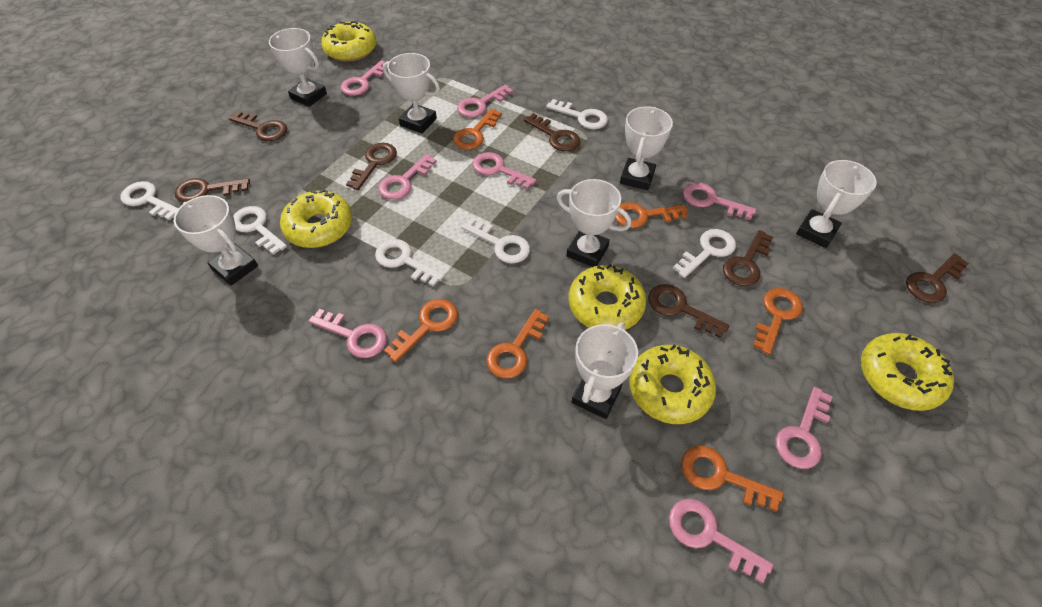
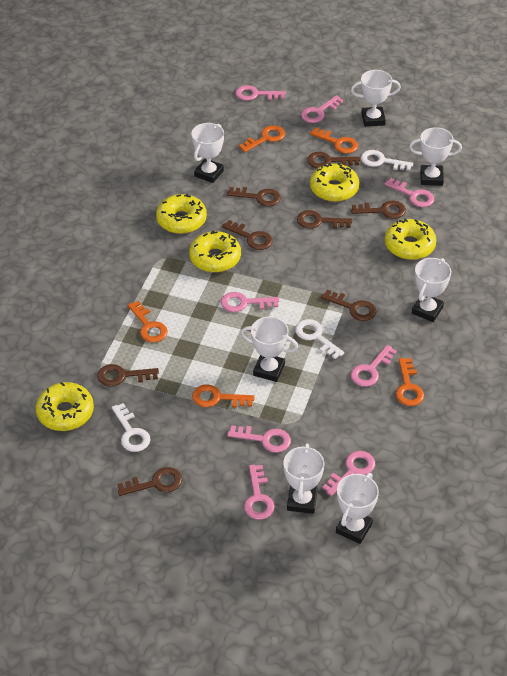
brown key: [175,178,250,202] [229,111,287,141] [346,143,397,190] [524,113,580,151] [648,284,729,338] [723,230,773,286] [906,253,969,303] = 7 -> [97,364,159,386] [117,467,182,496] [222,220,273,250] [227,187,281,206] [297,210,352,229] [307,152,360,168] [321,290,377,321] [351,201,406,219] = 8
orange key: [384,299,458,362] [453,108,502,150] [486,309,549,378] [615,202,688,228] [681,446,783,512] [753,288,803,355] = 6 -> [128,301,168,343] [192,384,255,408] [239,125,285,152] [310,128,358,154] [396,358,424,406] = 5
white key: [121,181,179,221] [233,206,287,255] [375,239,444,287] [462,218,530,264] [546,99,608,129] [673,229,736,278] = 6 -> [112,403,150,452] [295,319,344,359] [361,150,413,171] = 3

